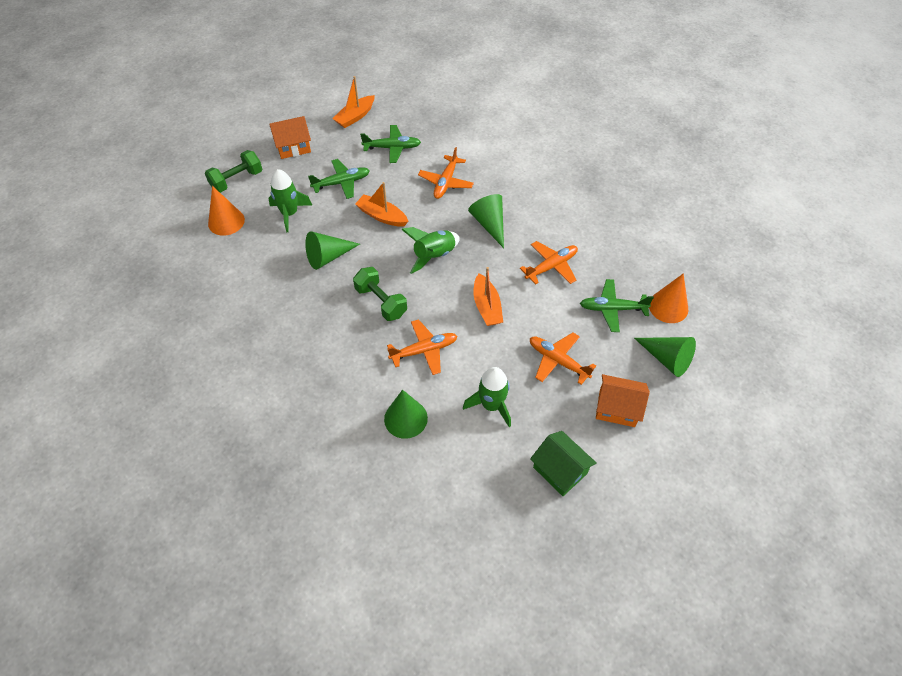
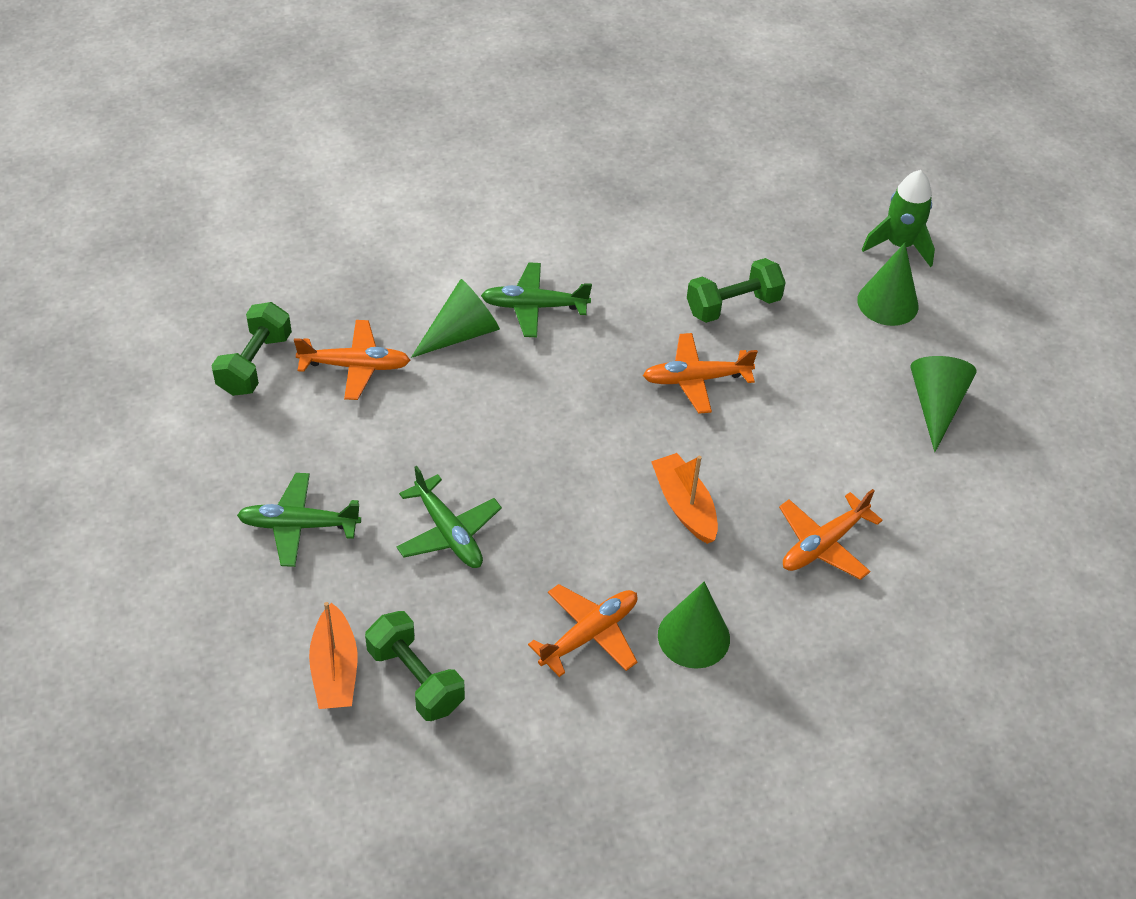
green dumbbell: [205,150,262,193] [353,267,407,321] = 2 -> [211,302,292,396] [365,611,465,721] [687,258,786,323] = 3
green house: [530,431,597,496] = 1 -> none = 0
green rocket: [268,169,312,232] [401,227,460,274] [463,367,511,427] = 3 -> [862,170,935,267] = 1
orange boat: [332,76,375,128] [355,182,409,227] [474,267,503,326] = 3 -> [309,602,357,709] [651,453,718,544] = 2
orange cone: [208,186,245,236] [649,273,688,323] = 2 -> none = 0
orange house: [269,116,311,159] [596,374,650,427] = 2 -> none = 0

